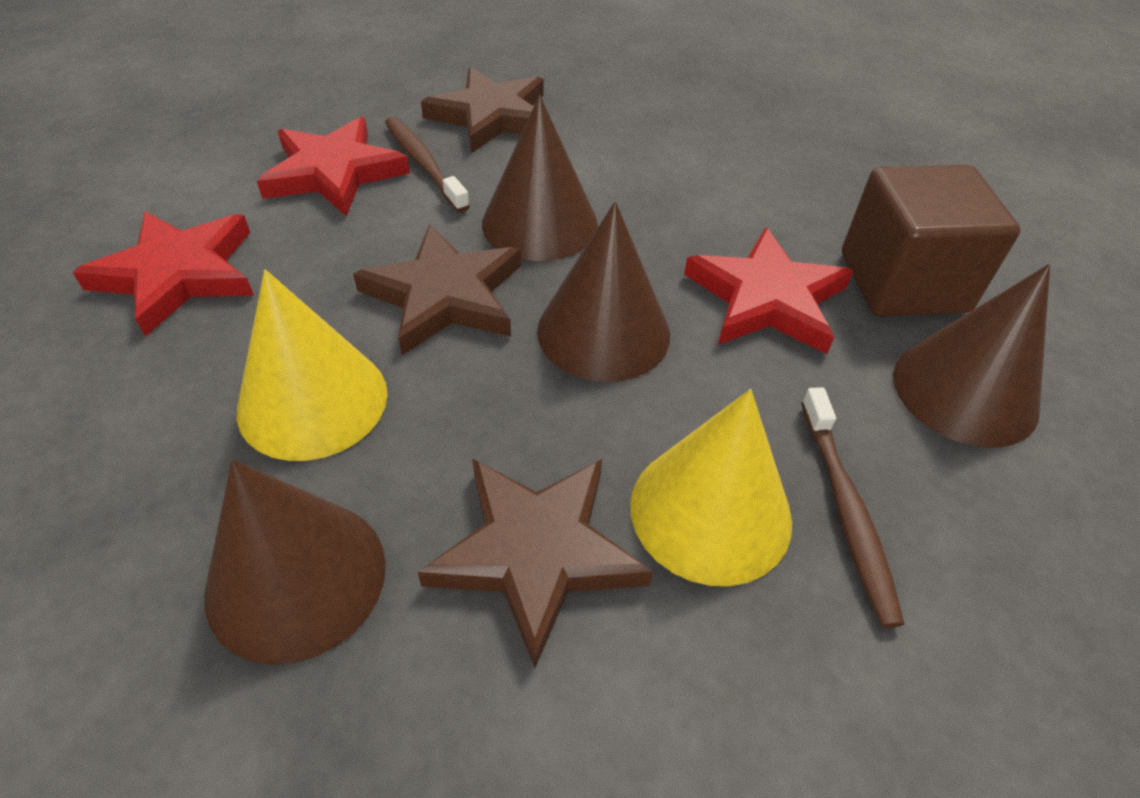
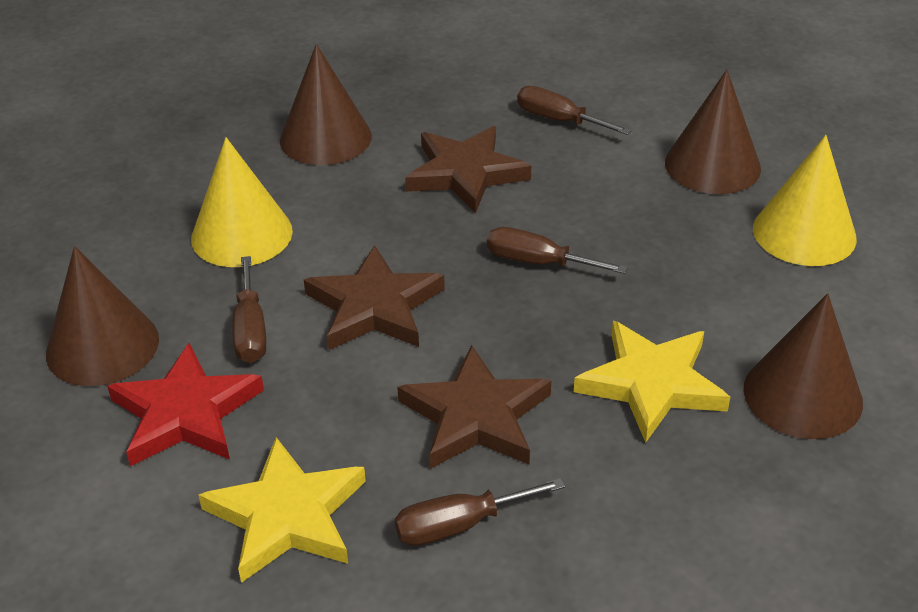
brown cube: [842,165,1021,317] = 1 -> none = 0
brown screwdriver: none = 0 -> [233,256,266,363] [395,478,565,546] [487,227,628,274] [517,86,632,135] = 4
brown toothbrush: [385,117,470,212] [801,387,905,628] = 2 -> none = 0
red star: [73,212,254,337] [257,117,410,216] [684,227,853,354] = 3 -> [107,343,264,466] = 1
yellow star: none = 0 -> [198,437,366,583] [574,321,730,443] = 2

